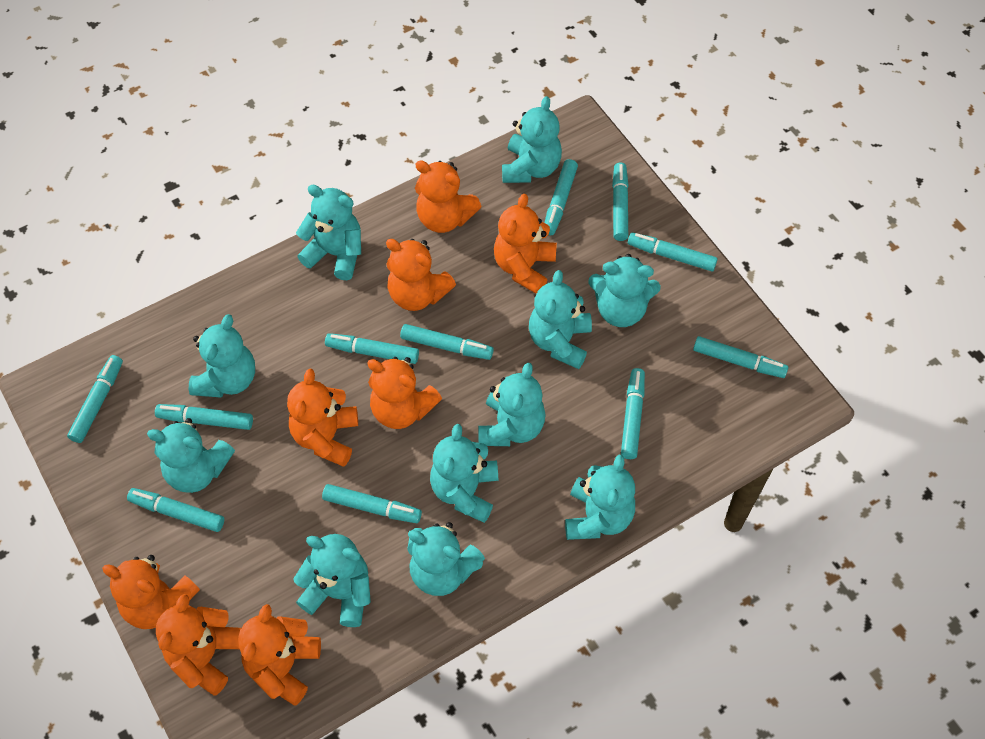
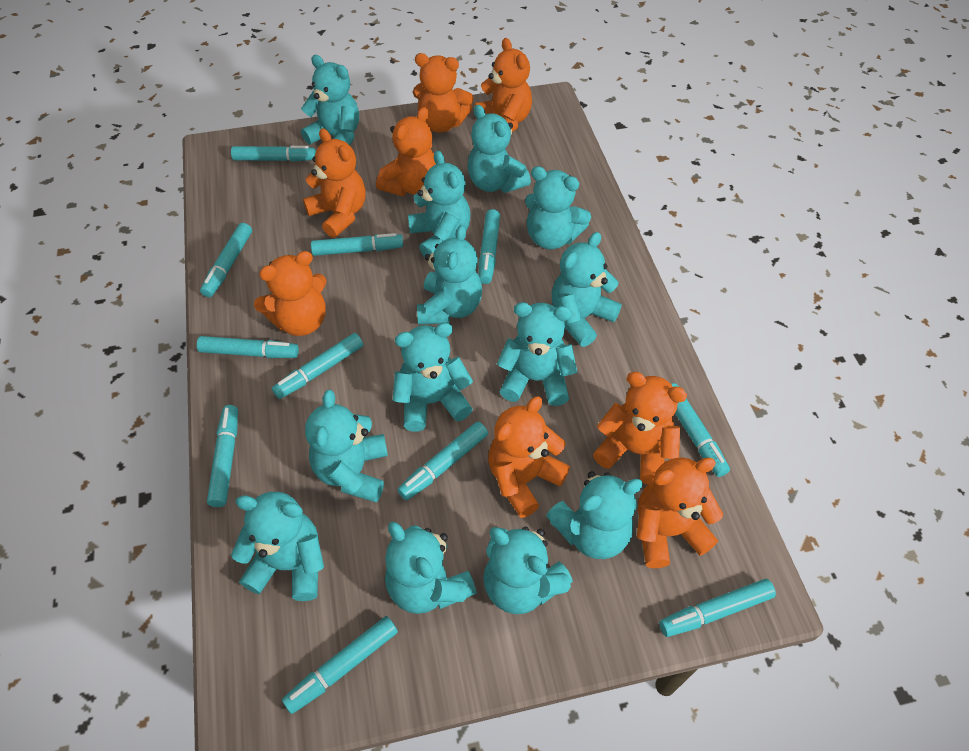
turquoise teddy bear: [147,418,235,493] [189,314,255,398] [293,534,371,627] [296,185,361,280] [407,522,485,596] [430,424,498,523] [478,363,546,446] [502,96,562,183] [529,270,592,369] [565,455,635,540] [588,254,661,327] = 11 -> [231,492,324,601] [301,55,359,145] [305,390,388,502] [385,522,477,614] [393,323,473,432] [408,150,470,257] [417,225,482,325] [467,105,531,193] [483,526,573,614] [497,302,577,406] [525,166,591,249] [546,471,643,559] [552,232,622,347] = 13

